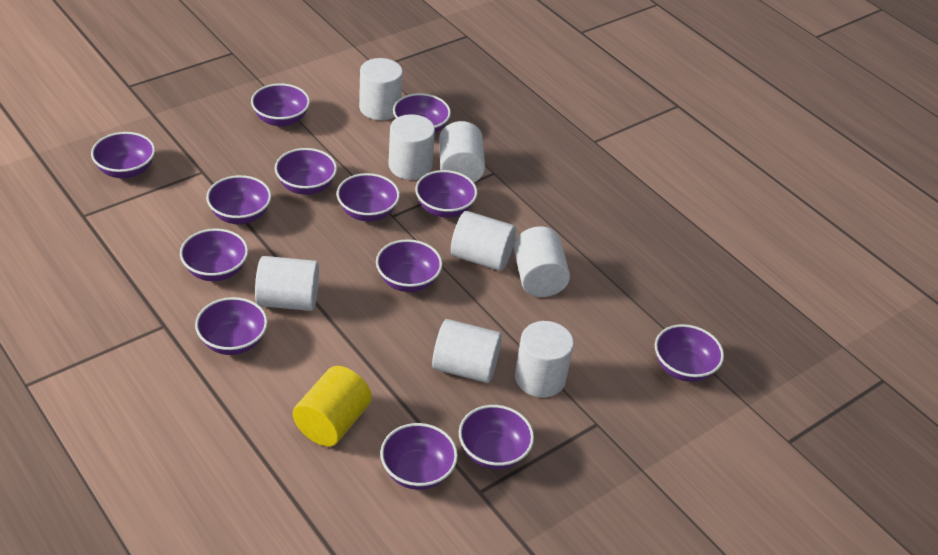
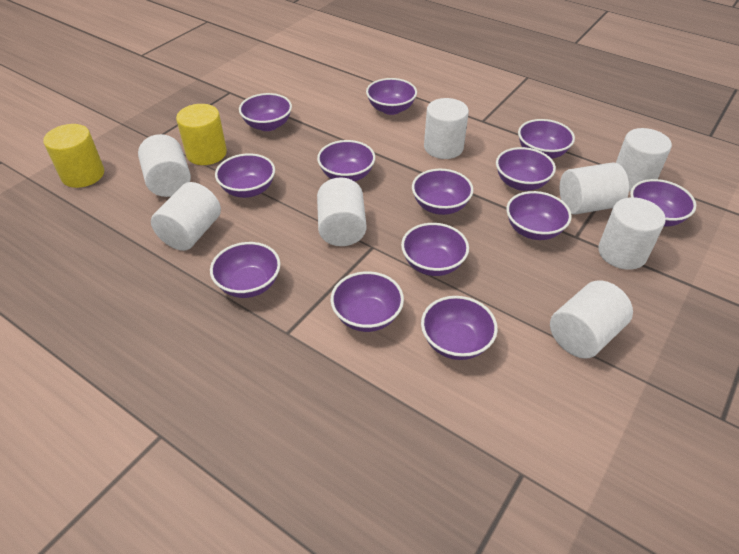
yellow cylinder: [293,366,372,447] = 1 -> [43,124,104,188] [176,104,227,165] = 2

